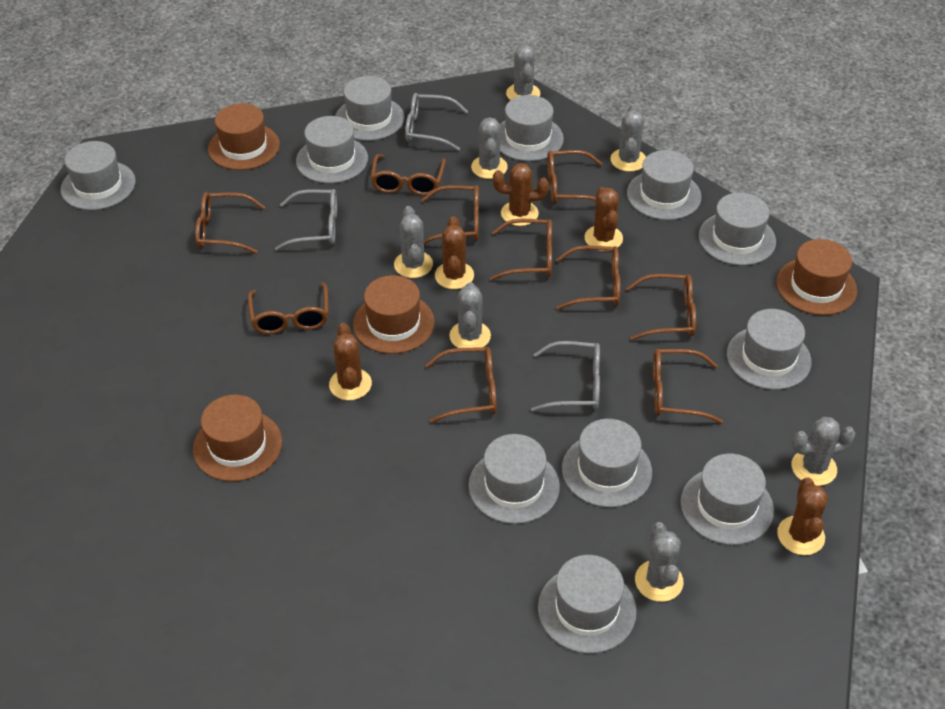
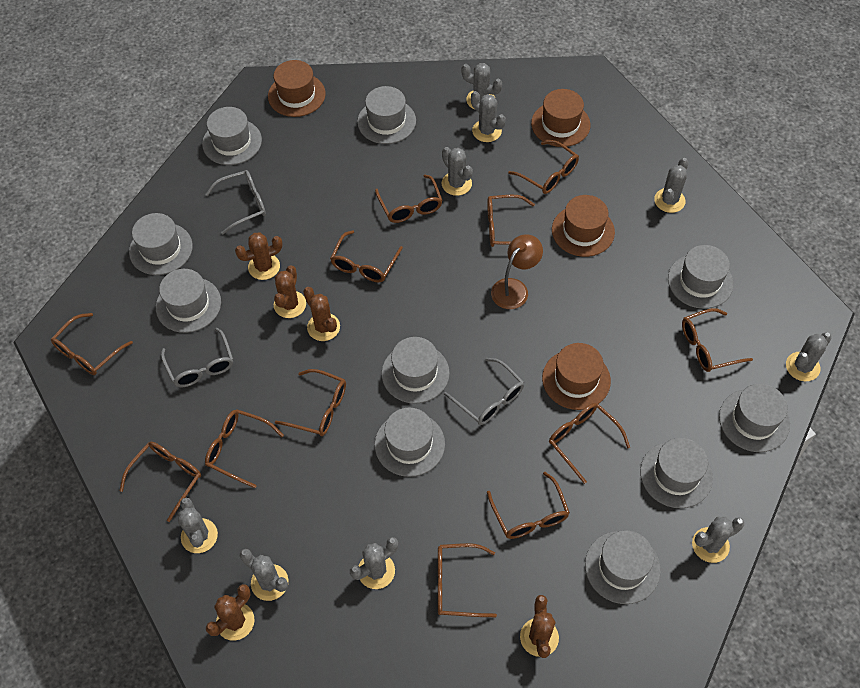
brown glasses: [195,192,265,254] [248,283,328,334] [370,154,446,196] [421,185,479,244] [425,347,497,423] [490,219,552,281] [547,150,603,204] [556,245,620,310] [626,274,696,340] [653,349,723,424] = 10 -> [51,313,133,375] [120,442,201,522] [205,409,284,488] [275,369,346,436] [330,230,403,282] [375,175,443,223] [438,543,497,617] [487,195,535,247] [487,472,570,539] [508,140,579,194] [549,403,630,484] [682,308,753,372] = 12
brown lamp: none = 0 -> [491,234,543,309] = 1
grey cactus: [394,206,433,278] [450,282,491,348] [471,117,508,179] [506,45,540,100] [610,104,646,172] [635,522,684,602] [791,417,855,486] = 7 -> [178,498,218,553] [240,549,288,601] [350,537,398,589] [442,147,473,196] [461,63,502,110] [471,91,506,142] [654,158,689,213] [692,517,744,563] [786,333,831,381] = 9
grey hat: [60,141,136,210] [296,116,368,184] [335,76,405,141] [468,434,560,524] [500,95,564,161] [538,555,637,654] [562,419,652,508] [627,150,702,220] [680,454,774,545] [698,193,776,266] [727,309,812,390] = 11 -> [129,213,193,275] [156,269,221,333] [202,107,262,165] [357,86,416,144] [375,408,445,477] [382,337,450,404] [585,530,661,604] [640,438,713,508] [668,245,733,309] [719,384,790,452] = 10

